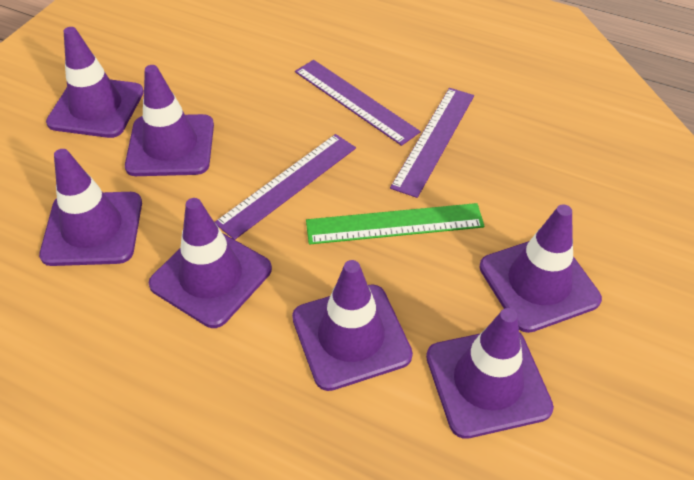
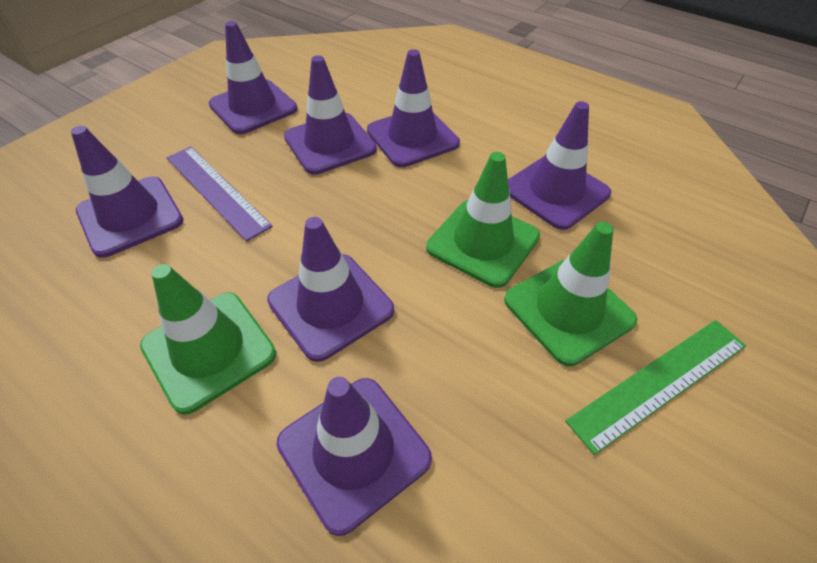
green traffic cone: none = 0 -> [140,264,276,415] [426,152,540,288] [504,222,637,366] = 3
purple ruler: [215,134,356,240] [295,60,421,146] [390,88,474,198] = 3 -> [166,146,273,242] = 1

